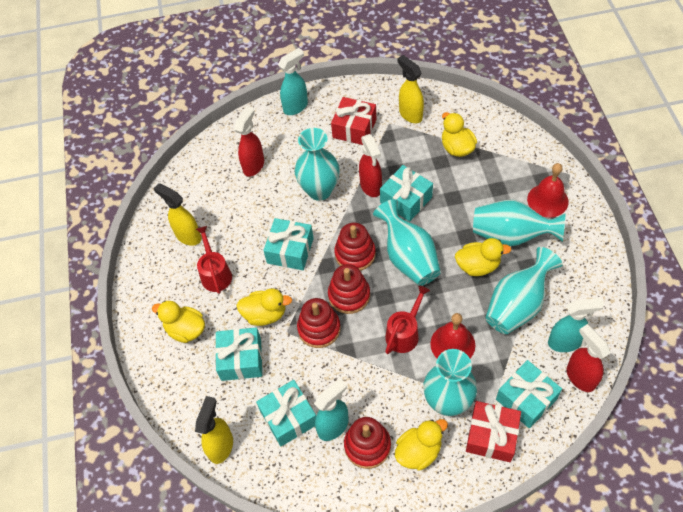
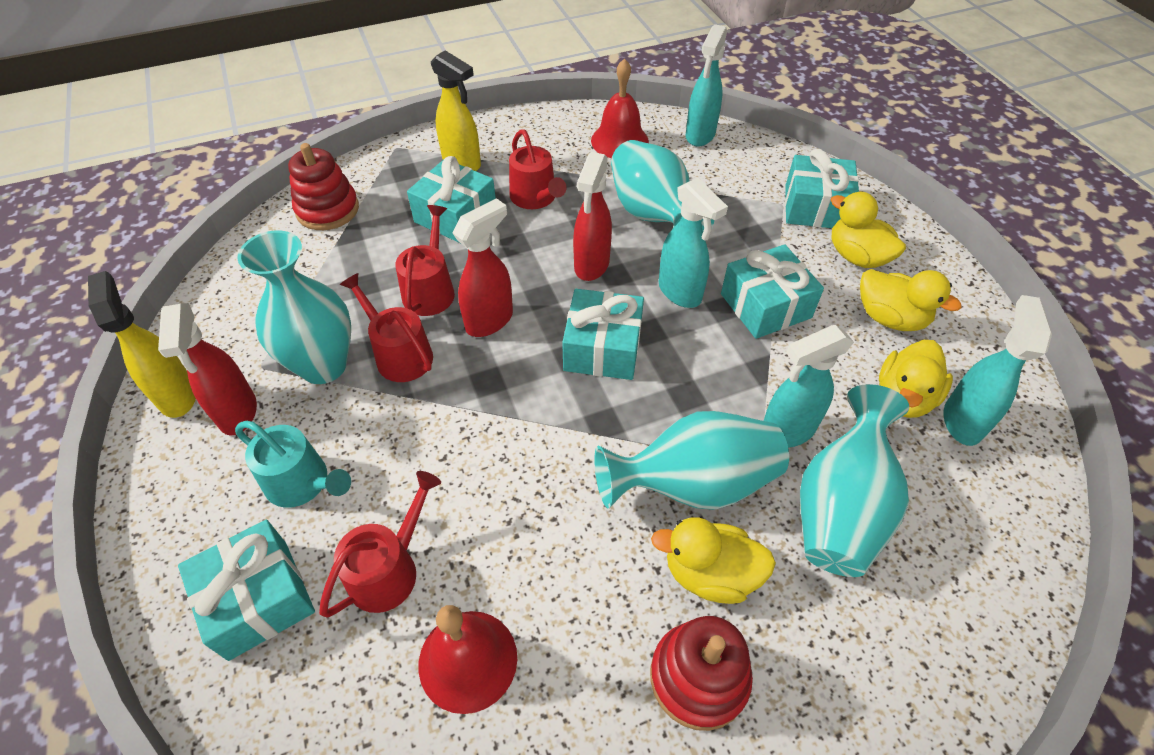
red gift: [331,97,376,145] [466,401,521,462] = 2 -> none = 0
red stacking toy: [297,298,341,348] [328,264,370,314] [334,223,376,271] [344,417,391,469] = 4 -> [288,143,359,230] [650,616,753,731] = 2
red watering can: [196,226,232,294] [385,285,430,354] = 2 -> [319,471,441,617] [340,273,433,382] [395,205,455,316] [509,129,567,209] = 4
turquoise spray bottle: [278,48,308,115] [314,378,349,441] [548,298,604,352] = 3 -> [659,178,728,308] [686,24,727,147] [764,325,854,448] [943,295,1052,446] = 4
turquoise vase: [295,128,340,201] [373,199,441,286] [423,349,477,416] [473,200,566,246] [486,247,563,334] = 5 -> [237,230,351,384] [594,411,789,510] [611,140,714,231] [800,384,909,577] = 4
turquoise watering can: none = 0 -> [235,421,351,508] = 1
yellow duck: [152,301,205,343] [236,288,292,326] [395,419,448,470] [442,112,477,157] [455,238,512,276] = 5 -> [651,517,776,604] [831,192,906,268] [860,269,961,331] [879,340,953,418] = 4
yellow spray bottle: [153,183,202,246] [195,396,233,464] [397,55,424,123] = 3 -> [88,271,196,418] [431,50,481,171] = 2

